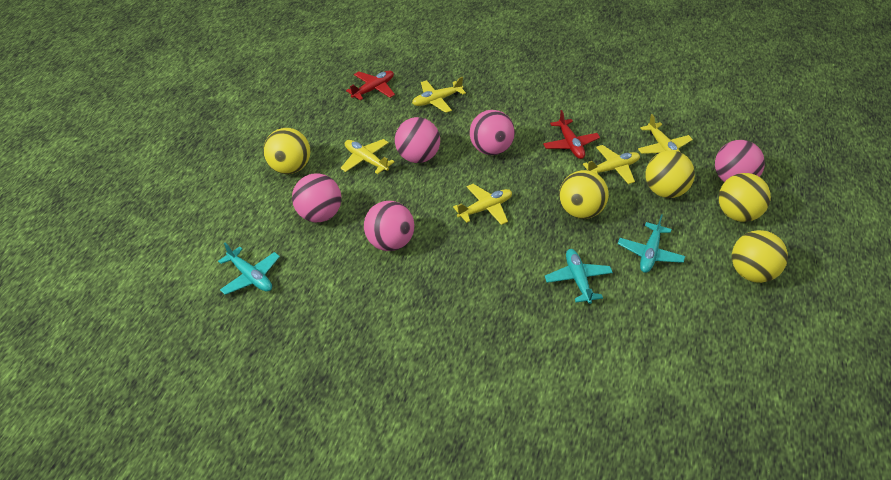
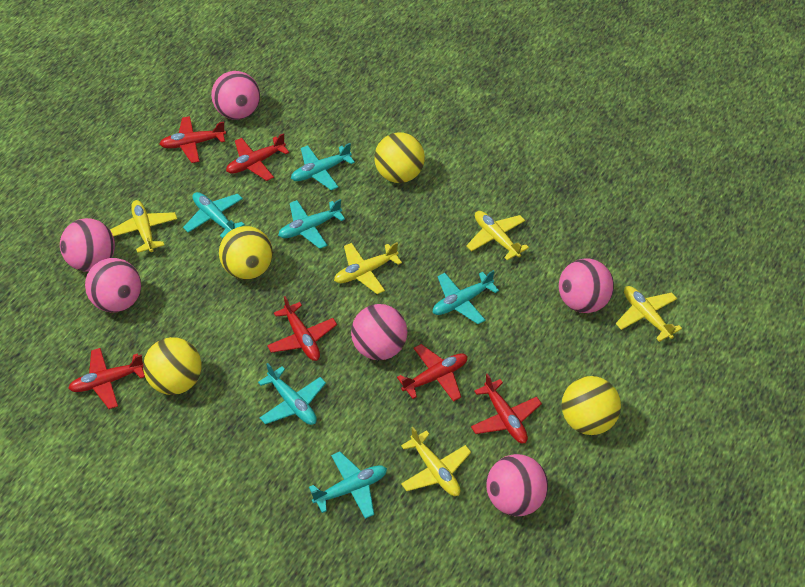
pink ball: [292,173,341,222] [364,201,414,251] [395,117,440,163] [470,110,515,155] [715,140,765,182] = 5 -> [60,218,115,272] [85,258,141,313] [211,71,260,120] [351,304,407,360] [486,454,548,516] [559,259,614,313] = 6
red plane: [346,71,395,101] [543,110,600,159] = 2 -> [68,348,145,409] [160,116,226,163] [226,133,289,181] [267,296,337,361] [397,344,467,402] [471,373,542,443] = 6
turquoise plane: [218,243,280,295] [545,249,613,304] [618,214,685,273] = 3 -> [183,192,245,239] [258,363,326,425] [278,199,345,249] [291,143,355,190] [309,452,387,519] [433,270,499,324] = 6
yellow ball: [263,128,310,174] [559,170,609,219] [645,150,695,198] [719,173,771,222] [732,230,788,283] = 5 -> [143,337,201,395] [219,226,273,280] [374,132,425,183] [562,376,621,435] = 4

